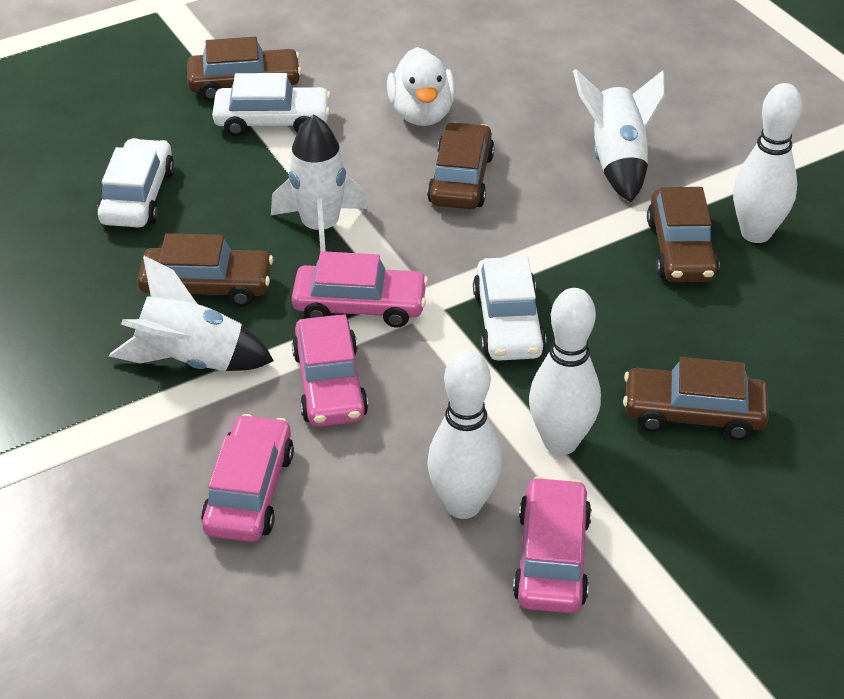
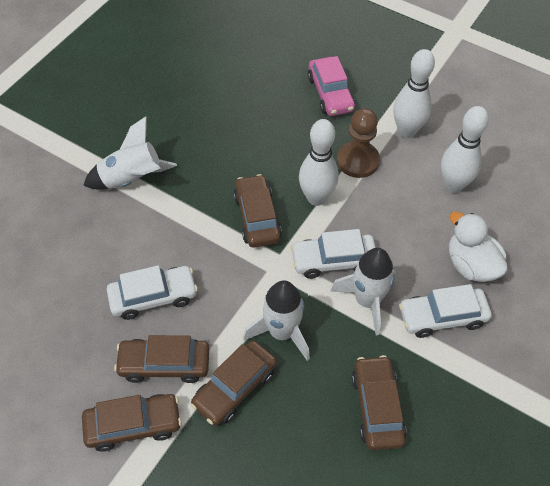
brown pawn: none = 0 -> [337,108,380,178] = 1
pink car: [201,414,294,542] [292,251,428,328] [292,314,368,427] [513,476,592,613] = 4 -> [308,56,355,116] = 1

